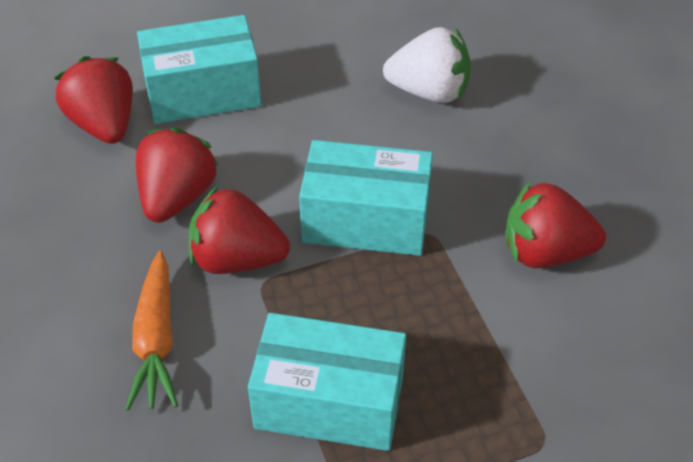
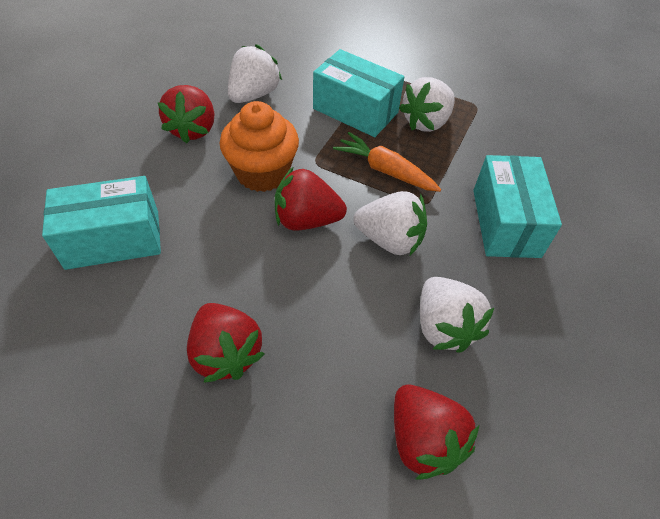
orange cupcake: none = 0 -> [220,101,299,192] = 1
white strawberry: [383,27,471,103] = 1 -> [228,44,282,103] [353,191,427,255] [399,77,455,132] [420,277,494,353] = 4

